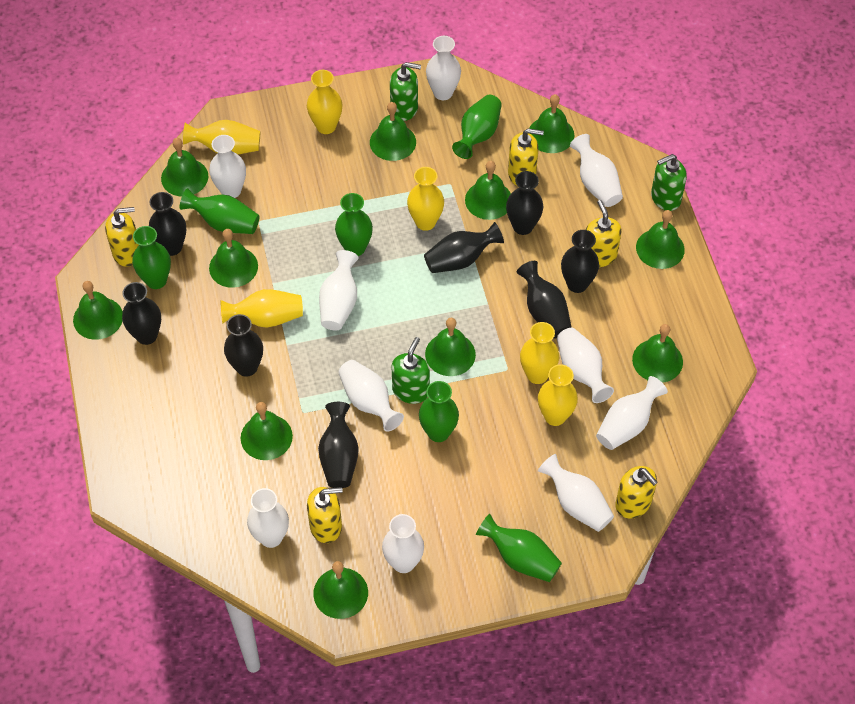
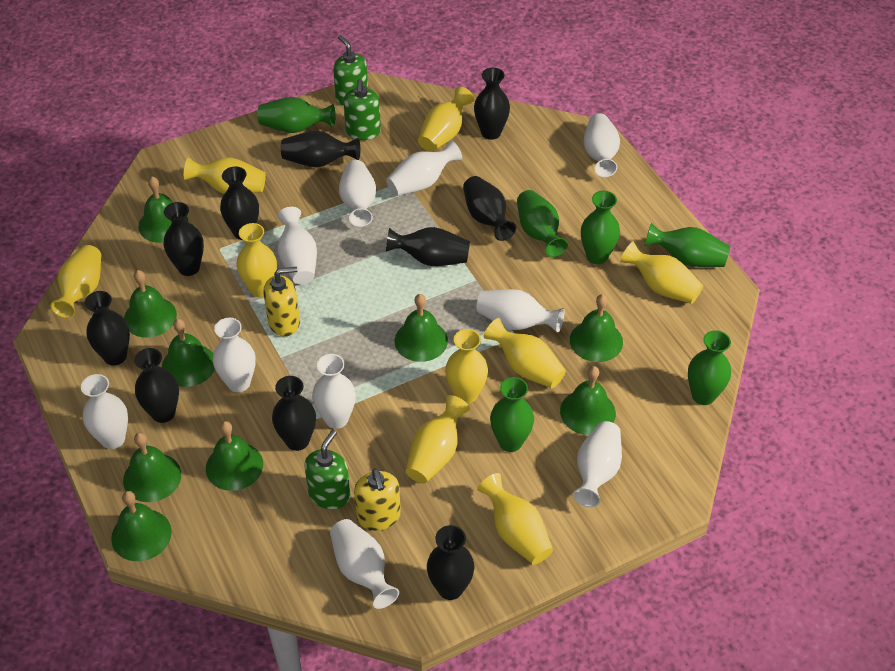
black vase: [122,282,161,345] [149,192,186,256] [224,314,263,377] [318,402,359,488] [424,222,504,273] [506,171,543,235] [517,261,572,339] [561,230,599,293] = 8 -> [85,291,130,366] [134,348,179,423] [164,202,204,276] [220,167,259,240] [272,376,316,451] [281,131,360,167] [386,227,470,266] [427,525,474,600] [463,176,516,241] [474,68,510,140] = 10
green bell: [73,281,123,340] [161,138,208,197] [209,229,258,288] [241,402,293,460] [313,561,368,619] [370,102,416,161] [425,318,476,376] [465,161,511,220] [529,94,575,153] [632,324,683,383] [636,210,685,269] = 11 -> [111,491,172,561] [123,433,181,502] [124,270,177,338] [138,177,188,243] [162,319,215,387] [206,421,263,491] [395,294,448,362] [560,366,616,435] [570,294,623,362] = 9
yellow soap dispenser: [105,207,139,267] [307,487,343,543] [508,128,544,185] [586,200,622,267] [615,466,658,519] = 5 -> [263,267,300,336] [354,468,401,531] = 2
yellow vase: [183,120,260,154] [220,289,303,328] [307,70,343,134] [407,167,444,231] [520,322,559,384] [538,364,578,426] = 6 -> [50,245,101,318] [184,157,266,194] [237,223,277,297] [406,395,470,483] [418,87,474,152] [445,329,488,404] [477,473,553,565] [483,318,566,388] [620,242,703,304] = 9

